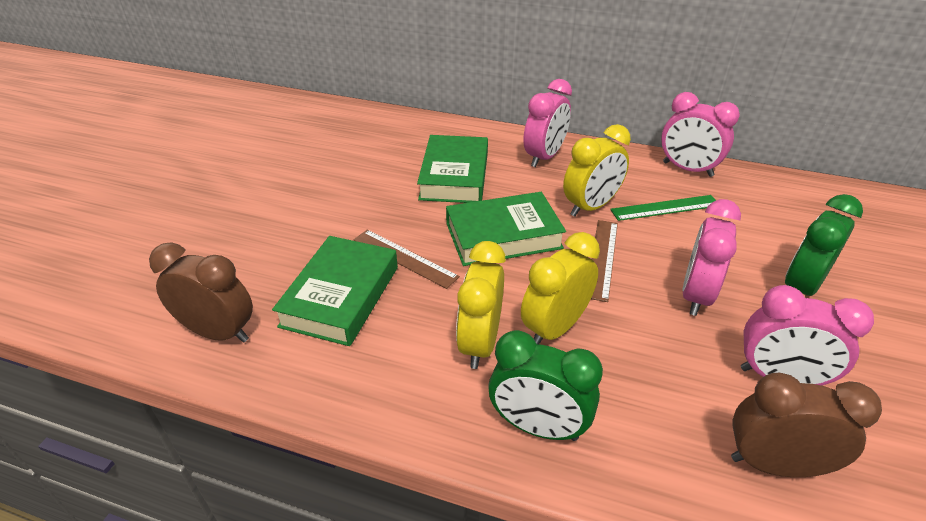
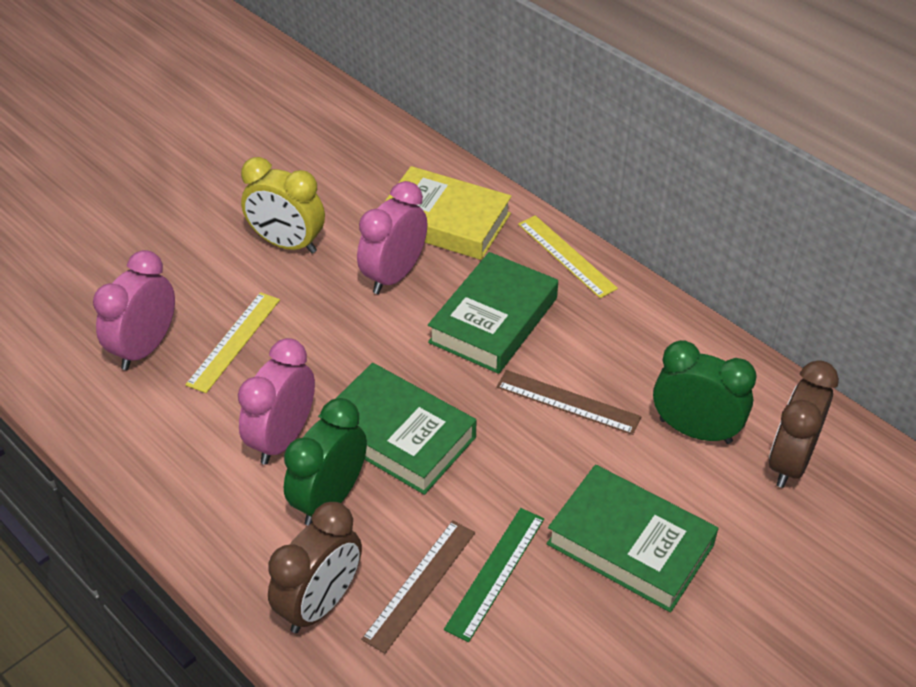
pink clock: [523,79,572,167] [661,92,740,177] [682,199,741,316] [741,285,874,386] = 4 -> [93,250,175,370] [238,338,315,465] [357,181,428,294] = 3
yellow book: none = 0 -> [384,166,512,260] = 1
yellow clock: [456,241,506,369] [521,232,600,344] [563,124,631,217] = 3 -> [241,157,325,254] = 1
yellow ruler: none = 0 -> [185,292,280,393] [518,215,618,298] = 2

